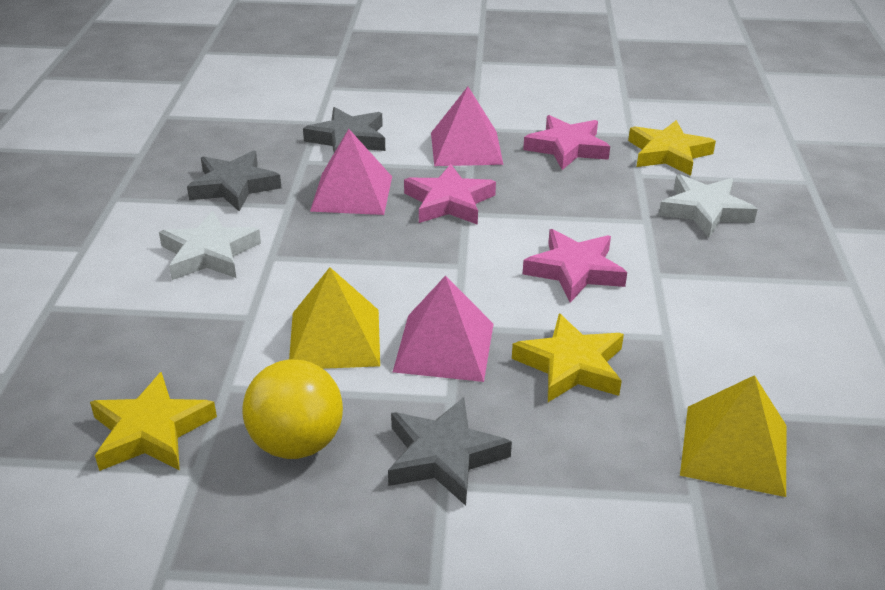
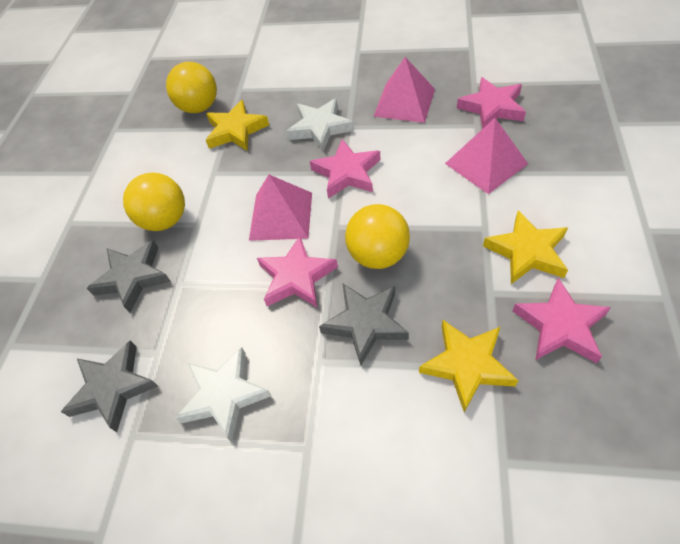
pink star: [404,164,496,225] [523,115,610,170] [523,229,627,303] = 3 -> [257,236,338,308] [310,139,380,199] [457,77,526,129] [513,278,611,363] = 4
yellow ball: [242,359,343,459] = 1 -> [123,172,185,231] [166,62,217,113] [345,204,410,269] = 3
yellow pyramid: [289,267,380,369] [680,375,786,497] = 2 -> none = 0

